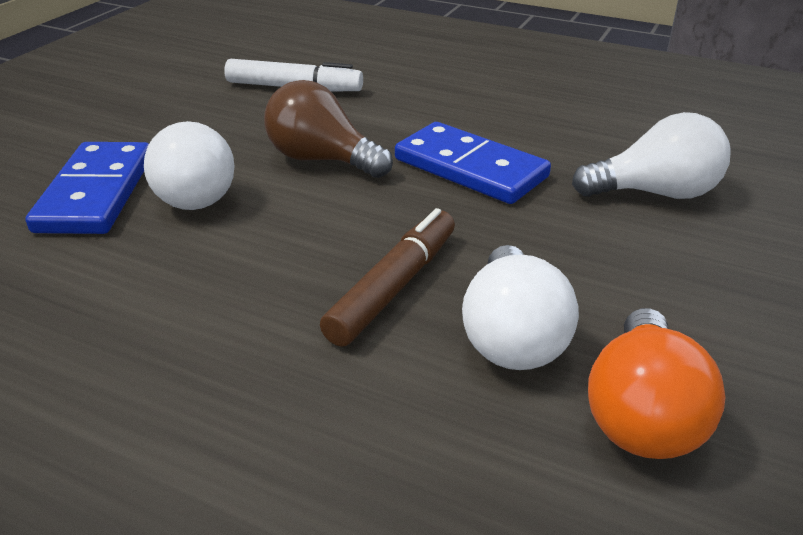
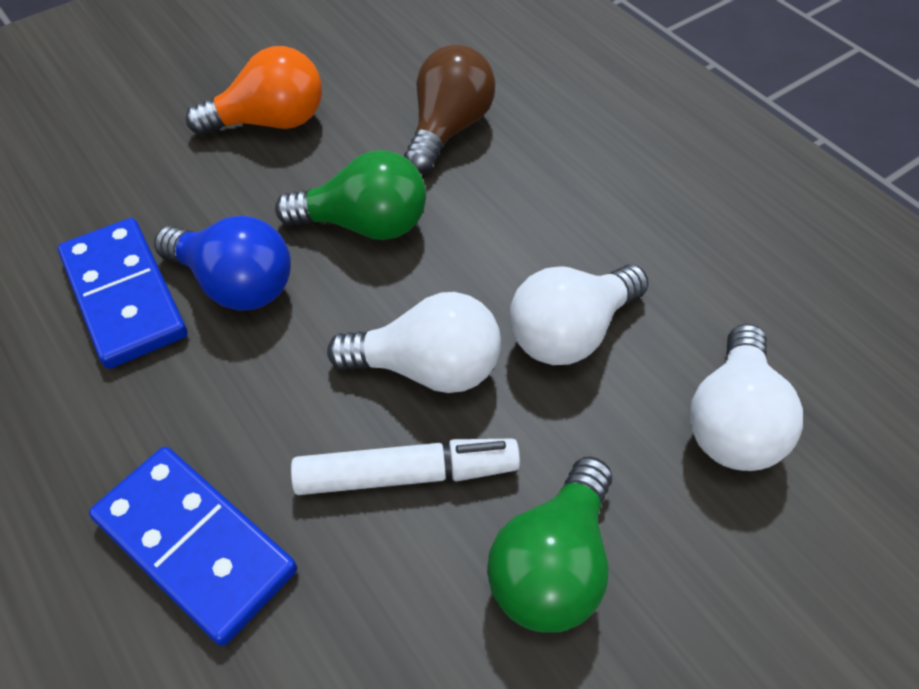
blue light bulb: none = 0 -> [154,216,291,311] = 1
brown marker: [320,208,455,347] = 1 -> none = 0
green light bulb: none = 0 -> [275,150,426,240] [487,457,612,633] = 2

